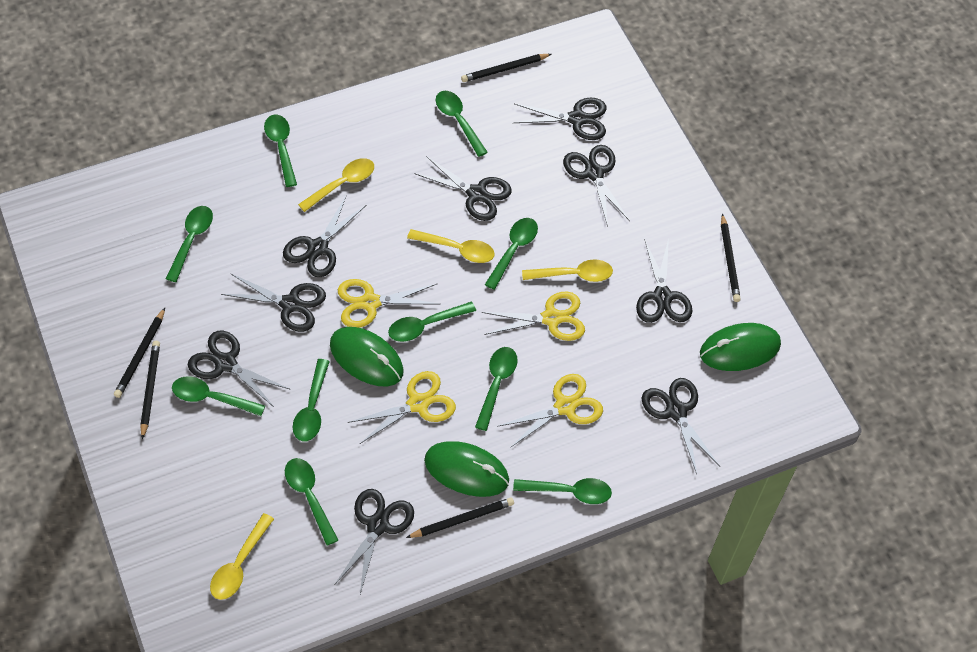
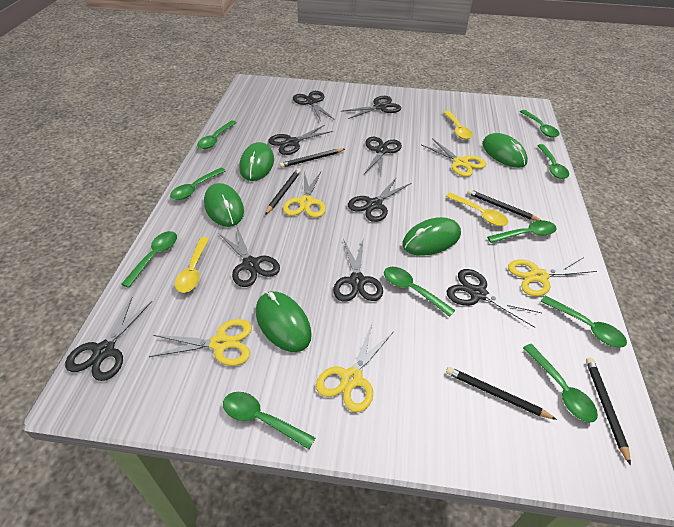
green mouse: [330,327,404,386] [424,441,509,497] [700,323,781,371] = 3 -> [204,183,244,227] [239,142,274,181] [256,291,312,352] [402,217,461,256] [482,133,528,168] = 5
yellow scissors: [338,279,439,328] [348,371,456,444] [481,291,585,341] [497,374,603,448] = 4 -> [149,319,252,366] [283,171,326,218] [316,324,394,412] [422,138,486,177] [508,257,597,296] = 5
yellow spoon: [210,513,274,600] [298,158,374,212] [407,229,495,263] [522,259,613,282] = 4 -> [175,237,209,293] [444,111,473,139] [446,192,508,226] = 3

